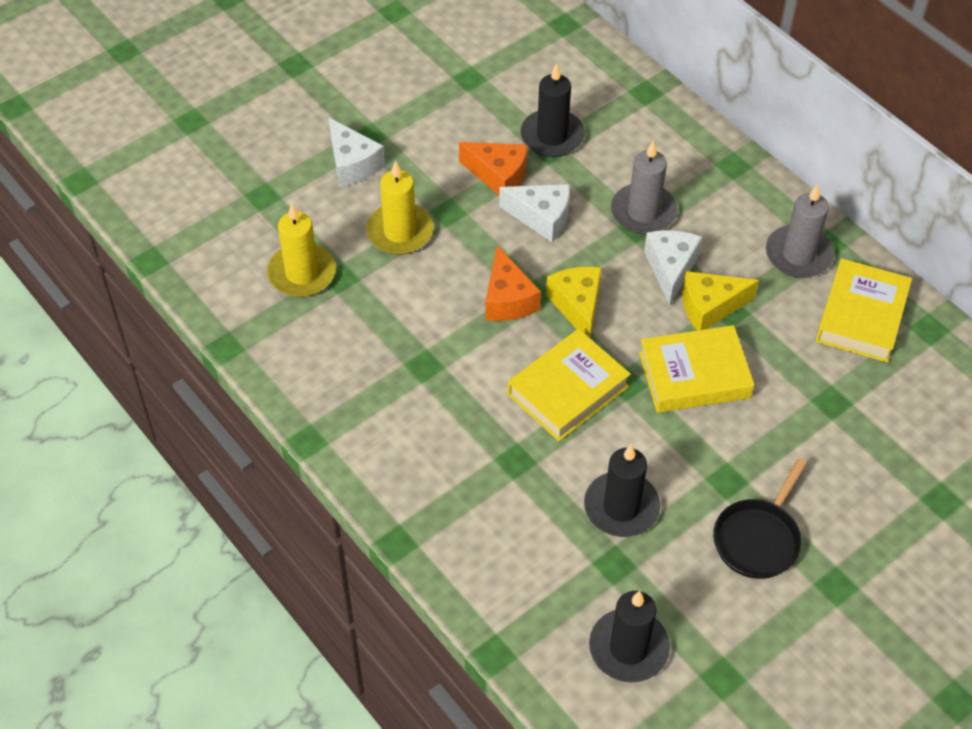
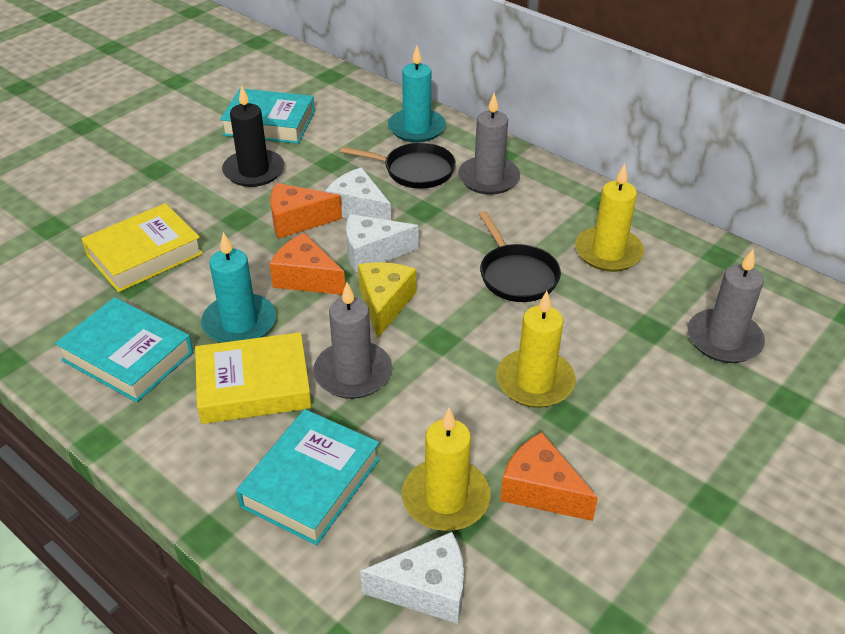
black candle: [520,63,585,157] [584,445,660,537] [589,591,670,682] = 3 -> [222,85,284,187] = 1
black pan: [713,458,807,579] = 1 -> [340,143,456,189] [479,211,561,302] = 2
grey candle: [611,141,678,234] [766,184,834,278] = 2 -> [313,283,392,399] [458,93,520,195] [688,249,765,363] = 3
orange cheese: [459,142,528,195] [485,245,541,321] = 2 -> [270,183,342,239] [270,233,345,295] [500,432,598,521] = 3
turquoise book: none = 0 -> [55,297,193,402] [220,88,315,144] [236,409,380,545] = 3
turquoise candle: none = 0 -> [201,232,276,343] [388,46,446,143] = 2
yellow book: [508,329,631,441] [639,325,755,413] [816,259,912,363] = 3 -> [81,203,203,292] [195,332,312,424] = 2
yellow candle: [267,203,336,297] [366,160,433,255] = 2 -> [402,408,491,531] [496,291,576,408] [575,164,644,272] = 3
yellow cheese: [546,266,602,338] [682,271,759,331] = 2 -> [358,262,416,338] = 1

